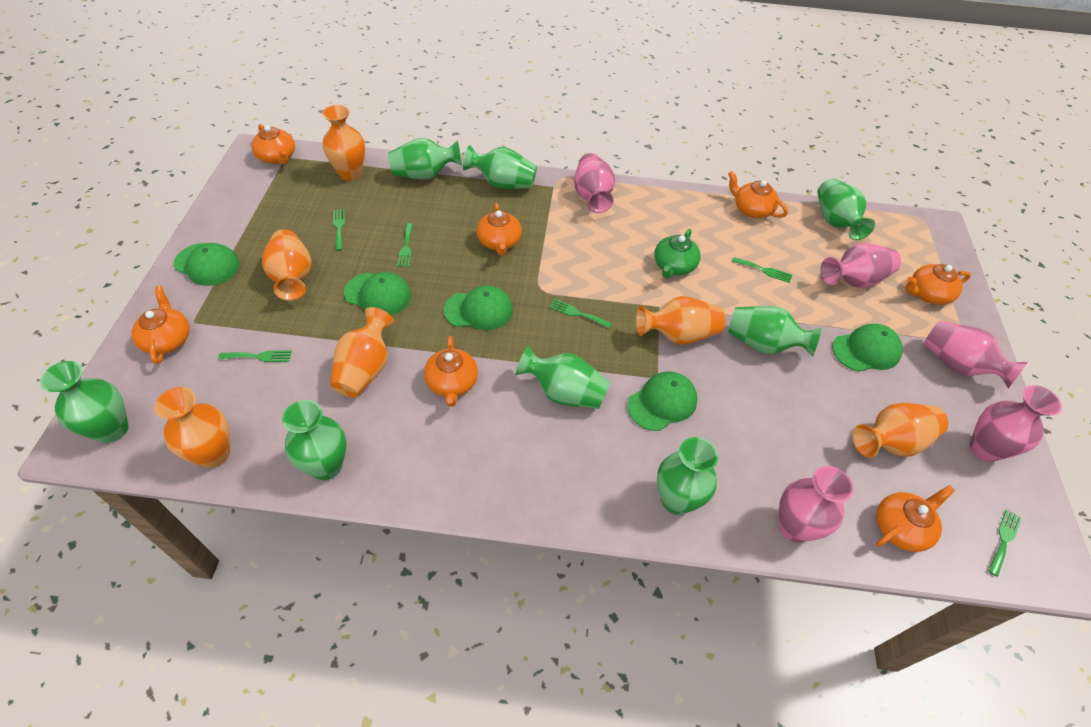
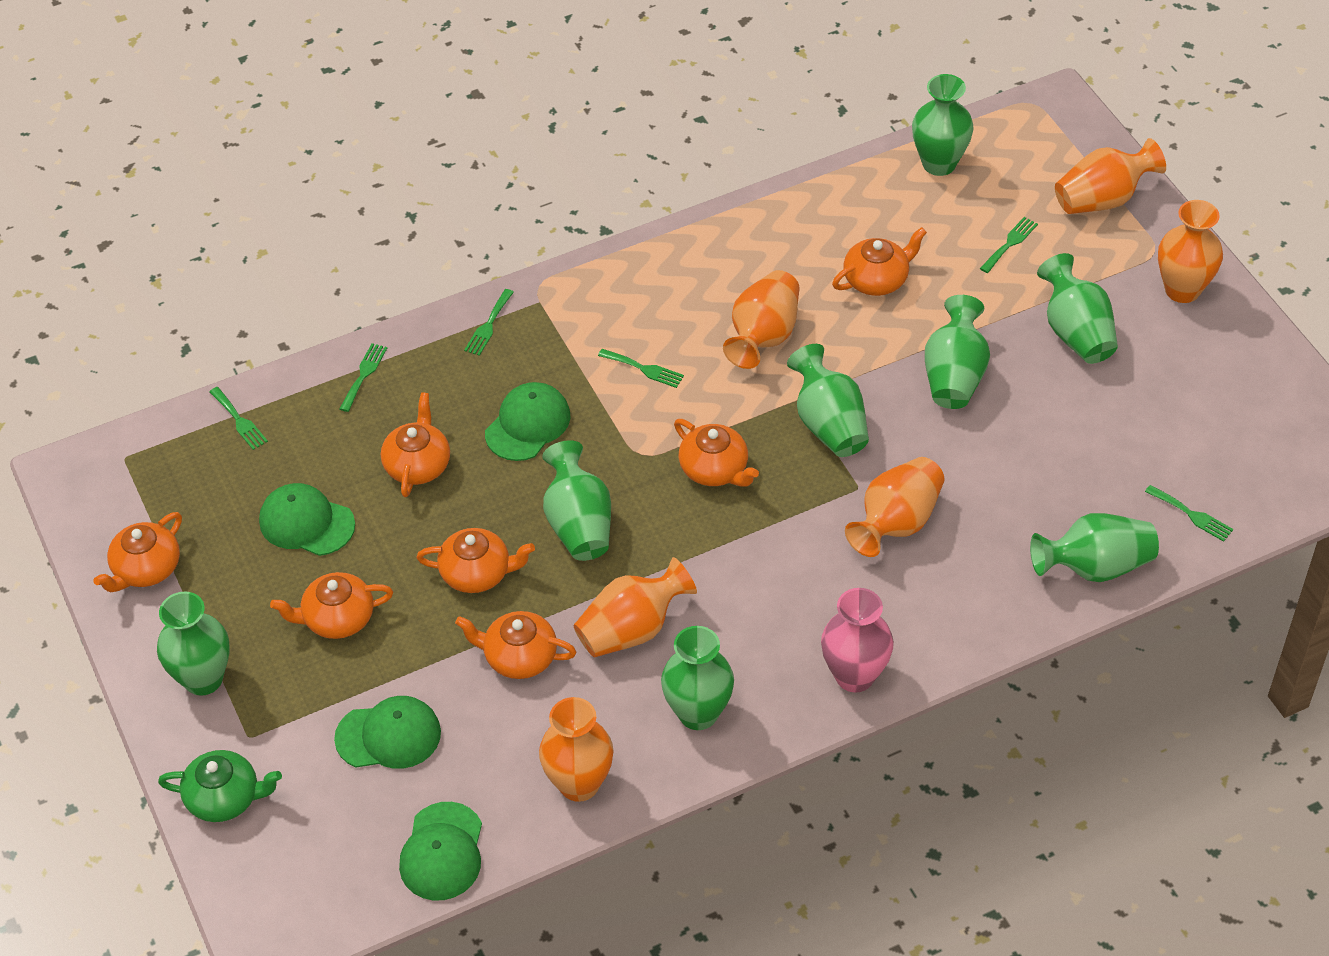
green cap: [174,243,240,286] [344,272,411,315] [444,285,513,330] [627,371,697,431] [832,324,903,372] = 5 -> [259,483,355,556] [334,696,441,769] [399,802,482,900] [485,382,570,461] = 4
pink vase: [574,153,615,213] [779,466,853,542] [820,243,901,288] [924,321,1028,388] [970,385,1062,462] = 5 -> [821,588,894,693] = 1

